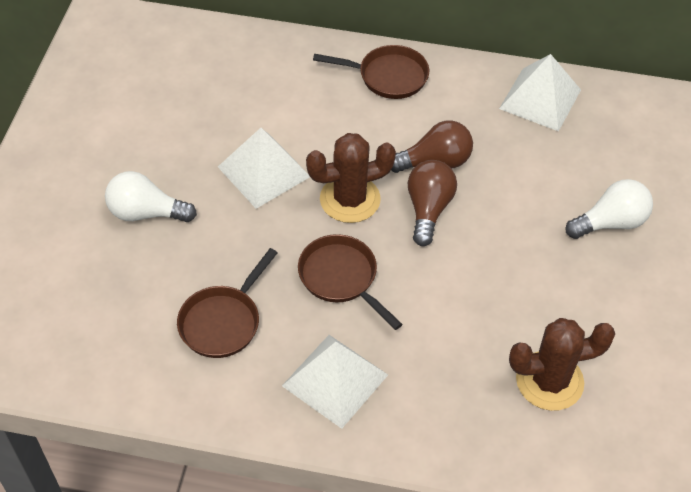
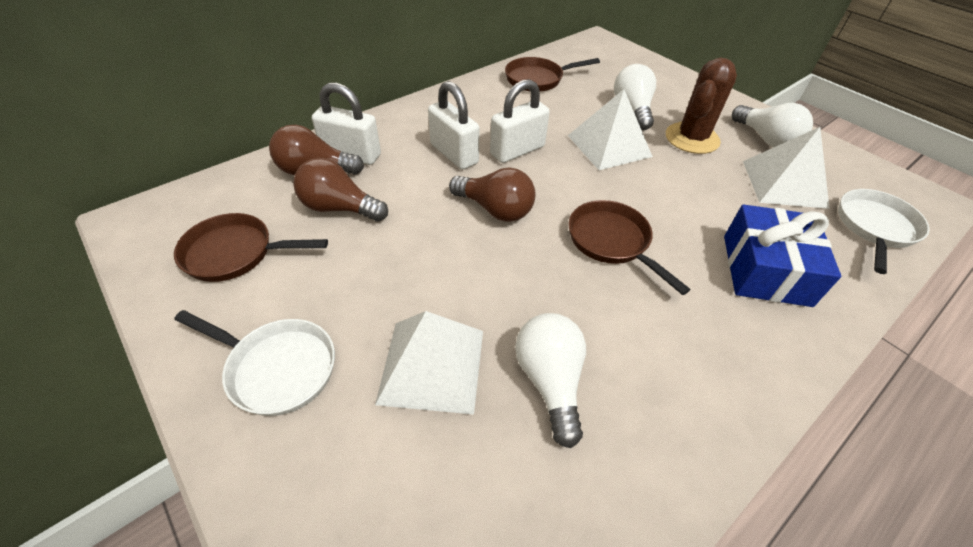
blue gift: none = 0 -> [724,205,841,307] = 1
brown cactus: [306,133,396,223] [509,318,615,411] = 2 -> [666,58,737,154] = 1
brown light bulb: [391,120,473,173] [408,160,457,246] = 2 -> [269,125,364,176] [293,158,388,222] [449,168,535,222] = 3
white light bulb: [105,171,197,222] [565,179,653,239] = 2 -> [515,313,586,448] [614,64,656,130] [732,103,813,148] = 3
white padlock: none = 0 -> [312,83,381,165] [428,81,480,170] [490,79,550,163] = 3
white pan: none = 0 -> [174,310,335,416] [838,189,930,274] = 2

